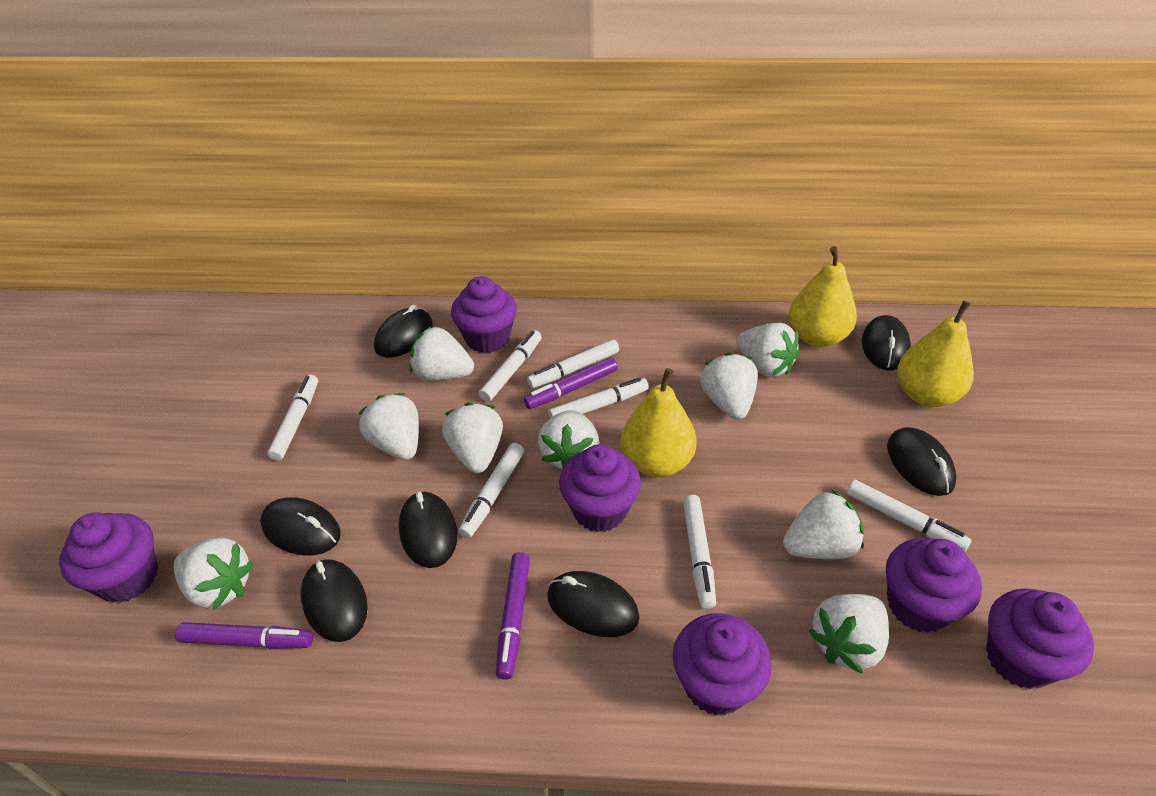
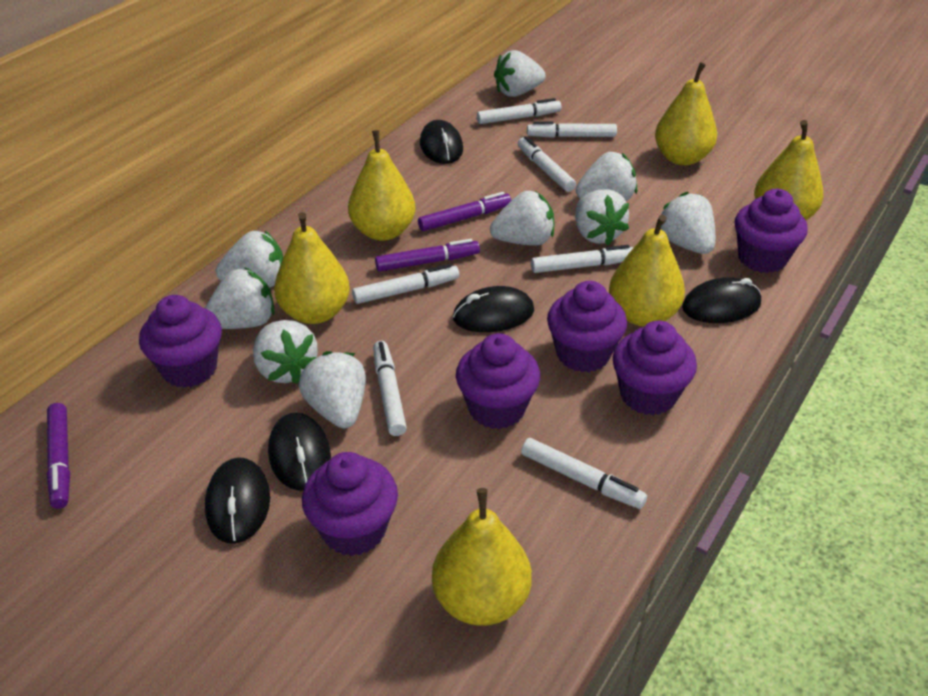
black mouse: [260,497,341,555] [301,559,368,642] [374,305,432,358] [399,491,458,568] [547,571,640,637] [862,315,911,370] [887,427,957,496] = 7 -> [205,457,270,544] [268,413,331,491] [420,120,463,164] [453,286,534,332] [682,277,761,323] = 5
yellow pear: [621,368,697,477] [789,246,857,347] [897,300,974,407] = 3 -> [274,212,350,324] [348,130,415,241] [432,488,532,626] [609,215,685,327] [655,62,717,165] [754,120,823,220] = 6

